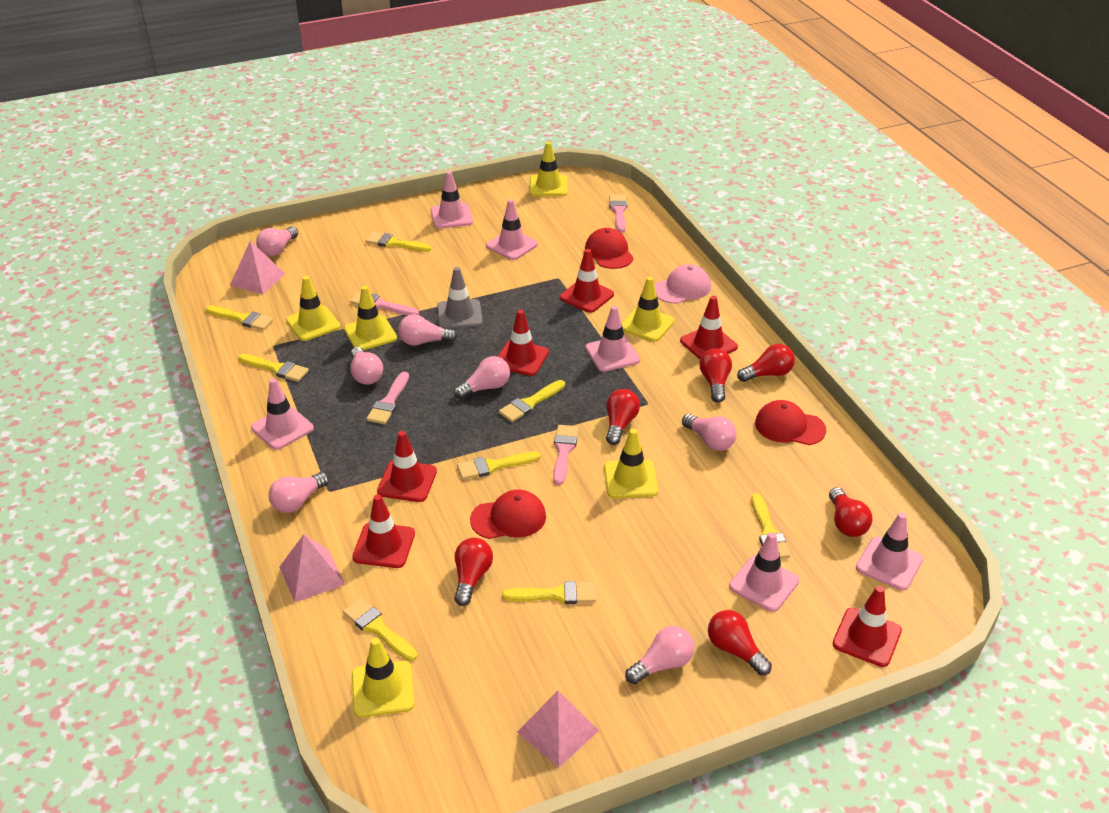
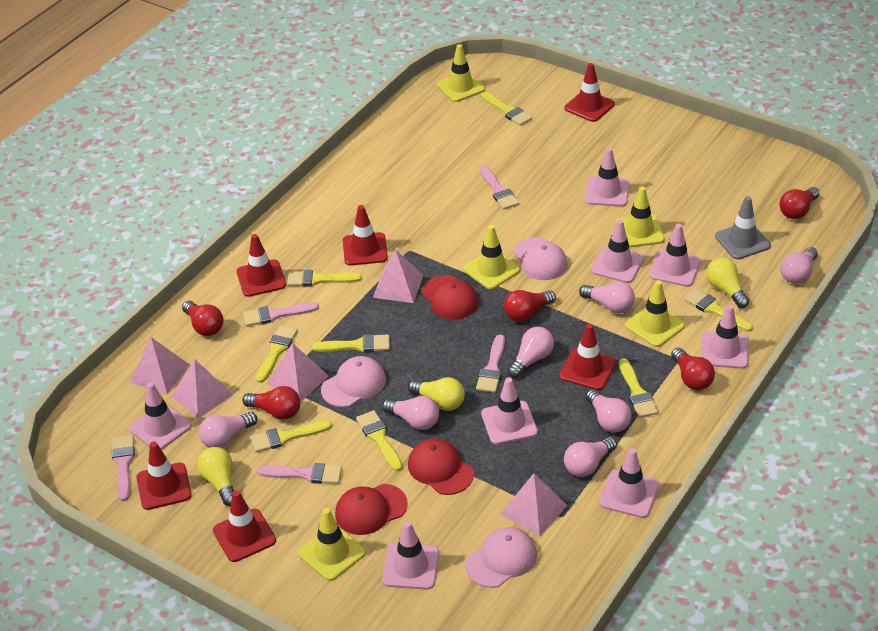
pink brush: [350,291,419,316] [367,372,409,424] [553,425,579,485] [609,195,627,233] = 4 -> [112,435,135,501] [243,302,319,326] [258,463,342,484] [476,335,505,393] [480,166,519,210] = 5
pink cap: [655,264,711,304] = 1 -> [321,356,386,407] [465,527,537,588] [514,237,568,280] = 3
pink pyramid: [230,241,285,295] [279,534,345,602] [517,691,599,767] = 3 -> [129,337,190,394] [171,359,233,419] [267,343,329,402] [373,250,423,303] [500,473,567,536] = 5
pink traffic cone: [251,378,314,450] [431,171,473,229] [486,199,538,260] [585,306,640,372] [729,532,799,612] [856,512,923,591] = 6 -> [129,382,192,450] [382,521,439,590] [481,377,538,445] [585,148,629,207] [591,220,644,283] [599,448,659,518] [649,223,701,287] [701,305,749,369] = 8
red light bulb: [454,538,493,606] [606,389,640,445] [700,349,732,403] [708,610,772,675] [737,344,795,382] [829,487,872,537] = 6 -> [182,301,223,336] [242,386,300,420] [504,290,556,322] [671,348,715,390] [779,187,820,219] = 5
yellow light bulb: none = 0 -> [197,447,234,506] [408,377,465,411] [706,258,749,308] = 3
yellow traffic cone: [286,276,340,341] [344,286,397,350] [352,638,414,718] [530,142,567,196] [604,429,658,498] [622,277,674,342] = 6 -> [298,508,366,581] [437,44,485,102] [464,225,520,289] [615,187,665,247] [625,280,685,347] = 5

